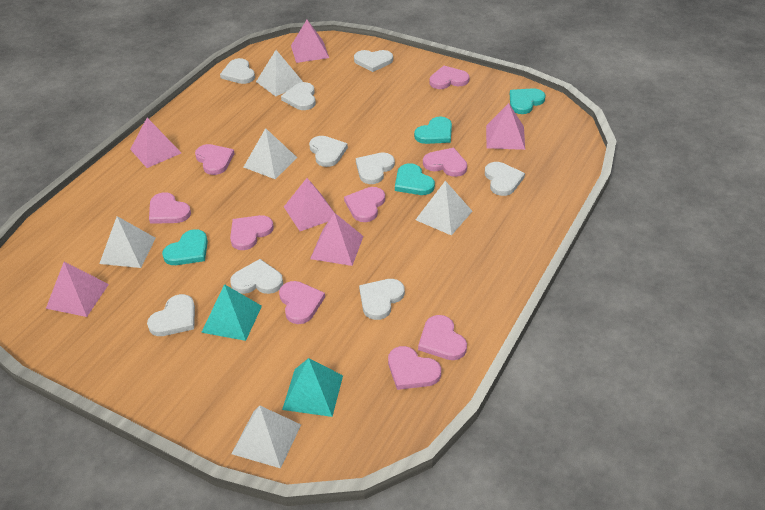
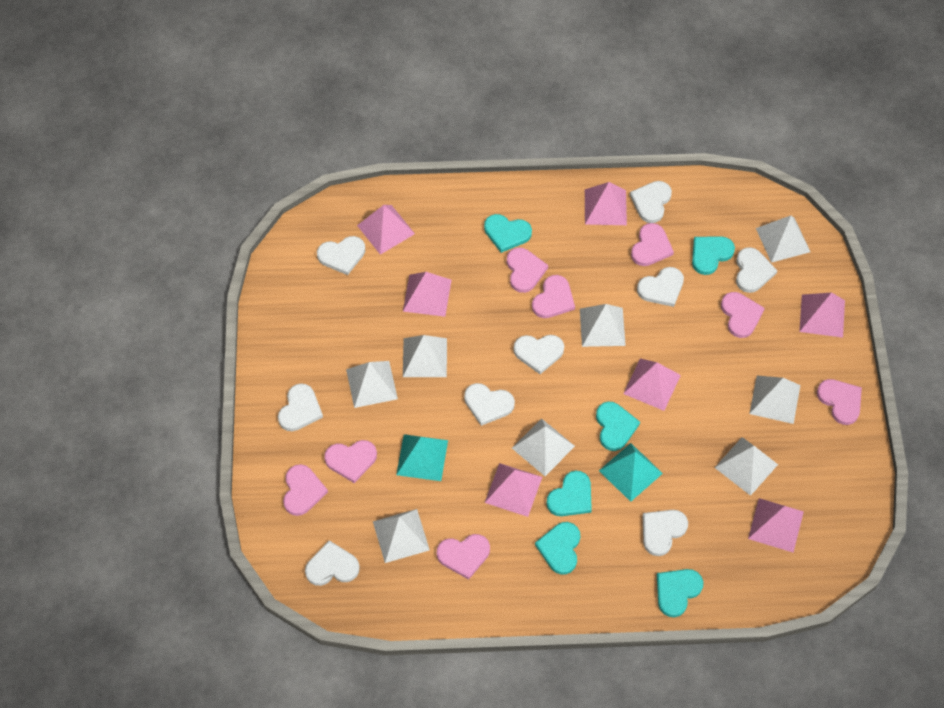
pink heart: [149,192,191,224] [195,144,235,175] [230,215,274,250] [279,281,325,324] [344,187,385,222] [388,346,441,390] [418,315,467,360] [423,148,467,177] [429,66,469,89] = 9 -> [283,464,328,516] [324,440,377,483] [437,534,490,580] [507,247,548,293] [532,275,575,318] [631,223,674,266] [721,292,765,338] [817,379,862,425] = 8
pink pyramid: [46,262,109,317] [130,118,181,168] [284,178,334,231] [291,20,329,63] [310,213,363,266] [486,103,525,150] = 6 -> [357,205,415,255] [403,272,451,317] [485,463,542,517] [585,182,627,225] [623,358,681,411] [748,498,804,552] [799,293,845,338] = 7
turquoise heart: [162,229,208,265] [395,163,435,195] [414,116,452,144] [510,88,545,114] = 4 -> [484,214,532,253] [535,522,580,574] [546,471,592,516] [596,402,640,451] [657,569,703,617] [692,236,735,275] = 6
white pyramid: [99,216,156,268] [232,406,301,468] [244,128,297,179] [256,50,303,97] [416,181,473,236] = 5 -> [346,361,398,408] [373,509,430,563] [403,335,447,377] [512,418,575,476] [580,304,626,347] [715,437,778,496] [749,376,800,424] [756,216,810,263] = 8

